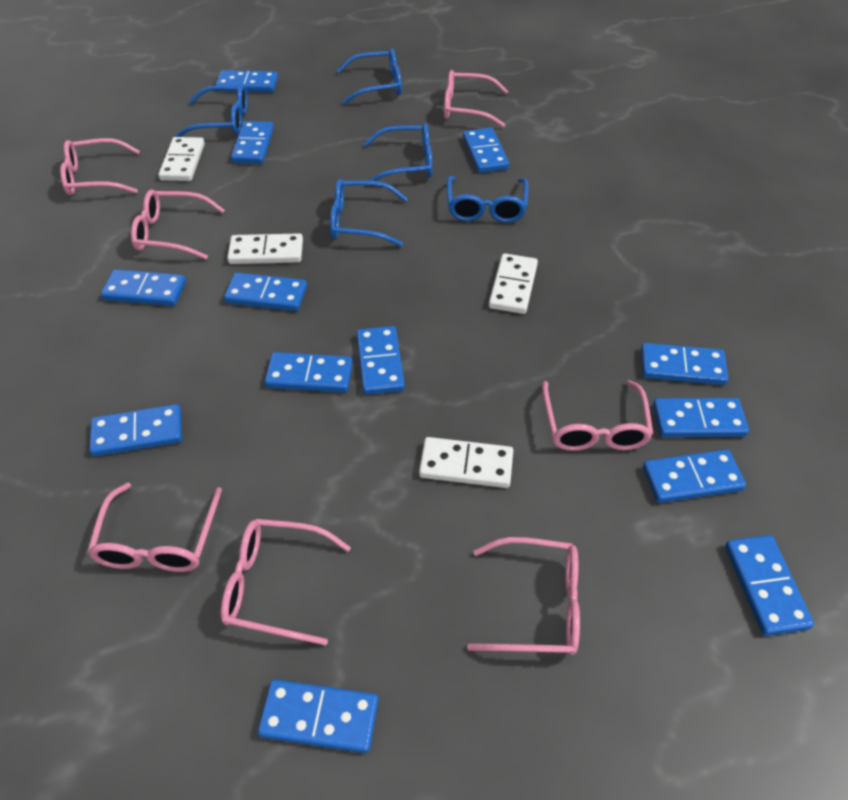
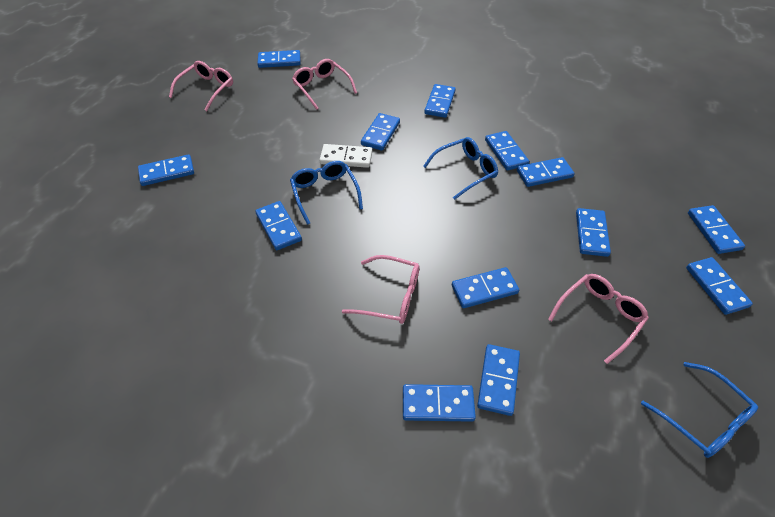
blue glasses: [176,84,248,137] [330,179,408,247] [337,48,402,104] [363,123,433,181] [447,176,528,223] = 5 -> [290,161,363,225] [423,137,498,200] [641,362,758,458] = 3
pink glasses: [60,138,140,196] [87,483,222,572] [131,189,225,259] [221,519,351,646] [444,70,508,127] [467,537,580,655] [542,380,654,451] = 7 -> [169,61,233,111] [292,59,357,110] [342,255,419,324] [548,274,649,364] = 4
white domino: [158,137,205,181] [227,233,303,264] [419,437,513,488] [489,253,538,314] = 4 -> [320,144,372,168] = 1

